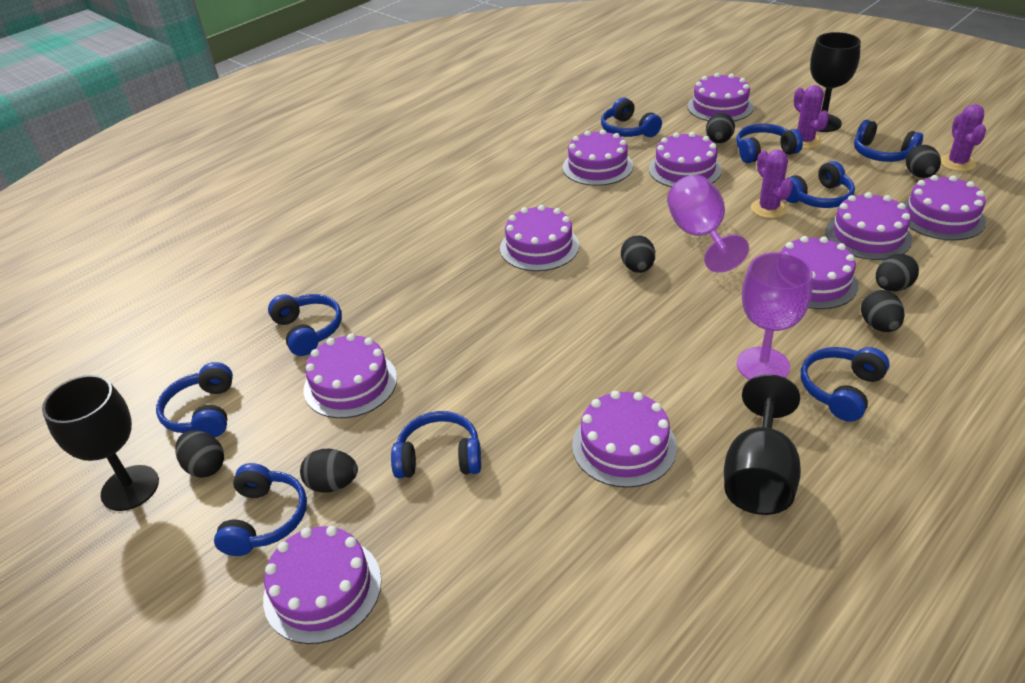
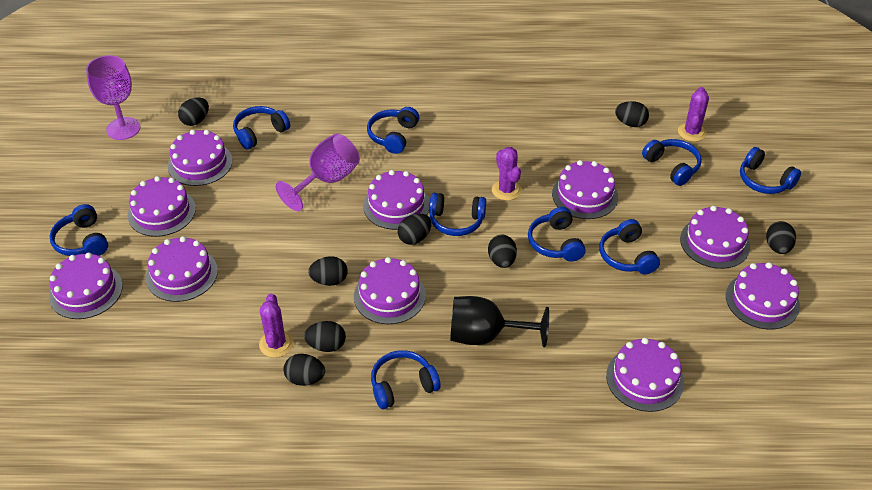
black egg: [175,430,224,478] [300,449,358,493] [621,235,655,273] [706,113,735,143] [861,290,905,332] [876,254,919,291] [906,145,941,178] = 7 -> [178,97,209,126] [283,354,325,386] [304,321,346,352] [308,256,348,286] [398,214,432,245] [488,235,517,268] [615,101,649,127] [766,221,796,254] = 8
black goblet: [42,375,159,511] [724,374,801,515] [810,32,861,132] = 3 -> [450,296,549,347] = 1

